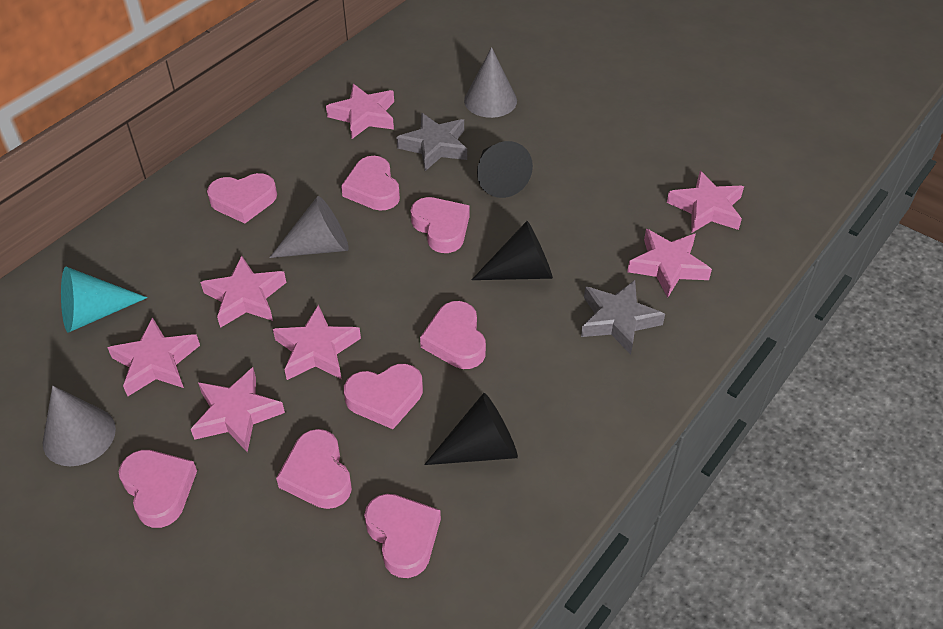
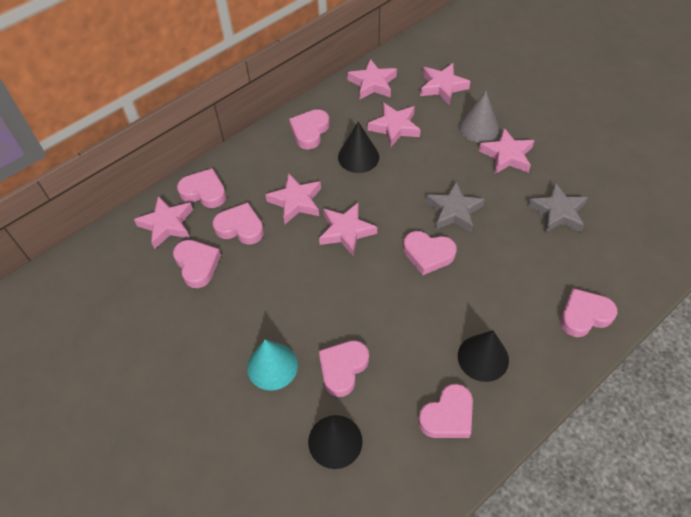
grey cone: [43,386,116,466] [269,196,349,258] [464,47,517,118] = 3 -> [458,91,499,142] = 1

